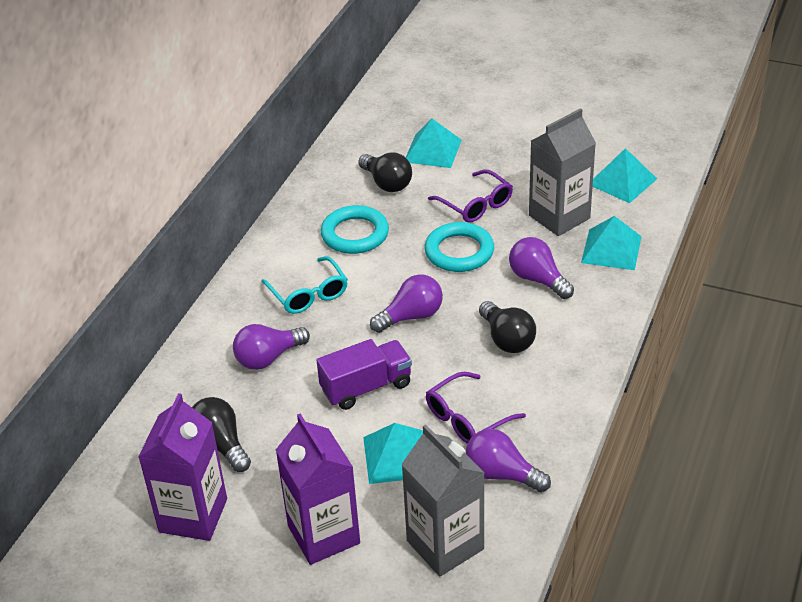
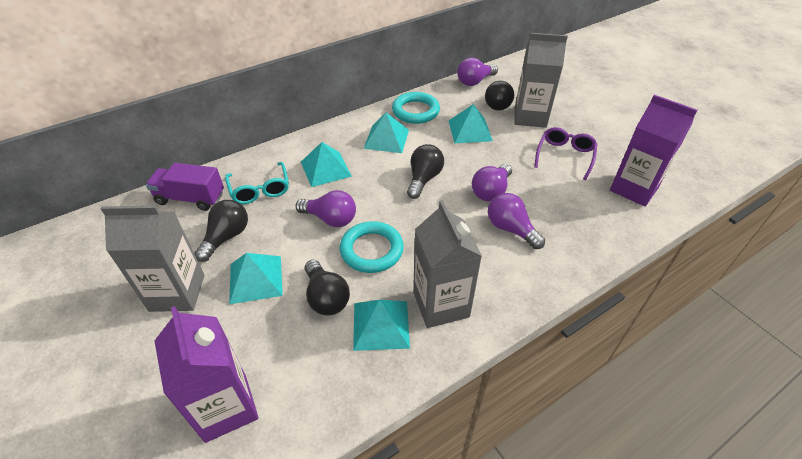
black light bulb: [192,397,251,472] [358,152,412,192] [479,301,536,353] = 3 -> [194,200,248,262] [305,260,350,315] [407,144,444,199] [485,81,514,110] = 4
grey carton: [401,425,485,577] [529,108,596,236] = 2 -> [101,206,205,312] [413,201,482,328] [514,33,568,128] = 3
purple glasses: [426,372,526,444] [428,169,513,223] = 2 -> [534,127,597,180] = 1
turquoise pyramid: [363,423,423,484] [406,119,462,168] [581,216,642,270] [593,148,657,203] = 4 -> [229,253,283,304] [301,142,352,187] [353,300,410,351] [363,113,409,153] [449,104,493,143] = 5

